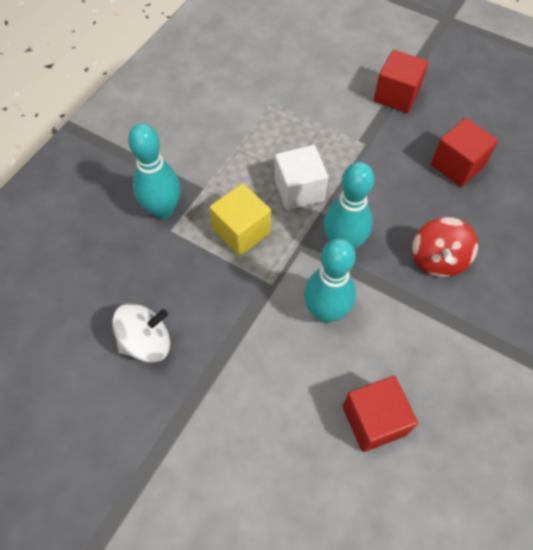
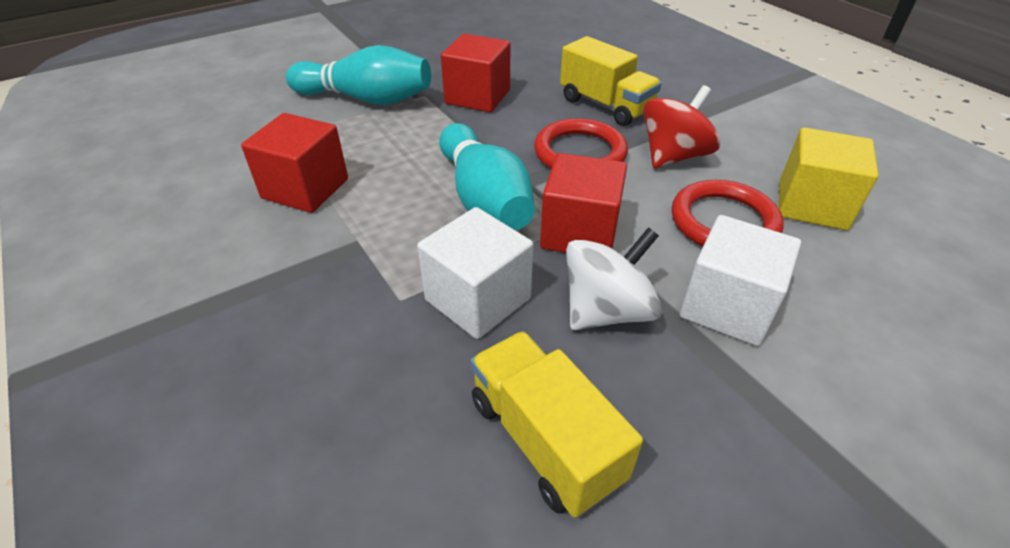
red ring: none = 0 -> [534,118,628,169] [672,180,784,246] = 2
turquoise bowling pin: [128,123,181,219] [304,238,356,323] [324,162,374,250] = 3 -> [286,45,431,105] [439,123,535,230] = 2
white cube: [274,145,328,210] = 1 -> [417,207,533,339] [680,215,801,346] = 2
yellow truck: none = 0 -> [471,331,643,518] [560,36,662,126] = 2

